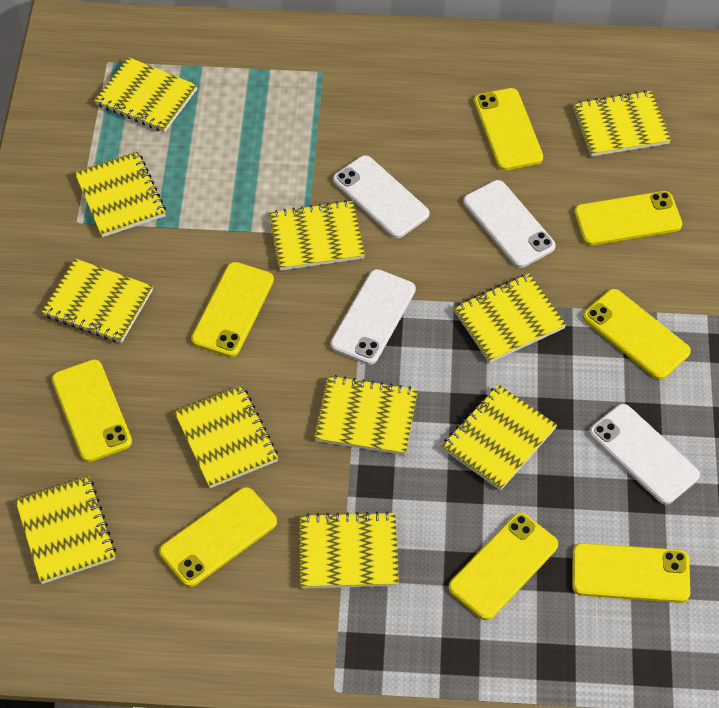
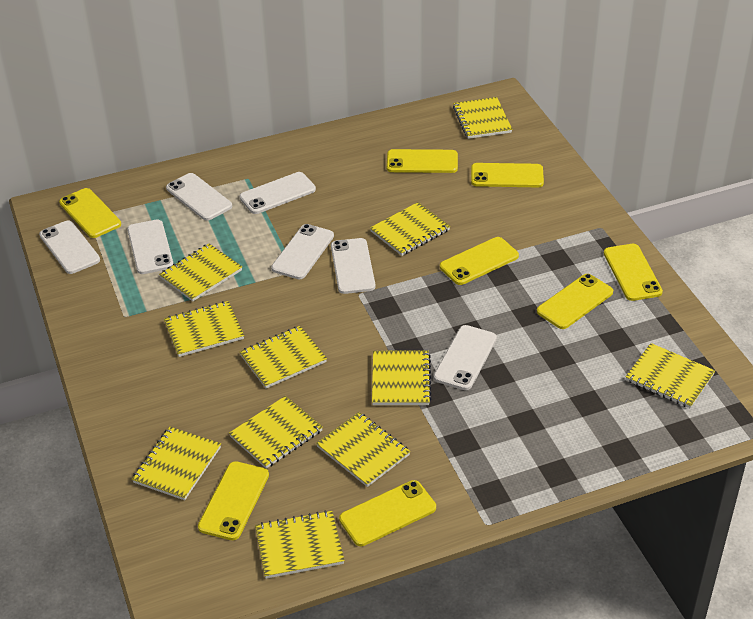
white phone: [330,269,416,365] [333,155,429,238] [463,180,556,268] [589,404,700,505] = 4 -> [39,221,100,274] [127,220,173,274] [166,173,232,221] [240,172,316,214] [271,224,334,279] [331,238,375,294] [434,325,497,390] = 7

